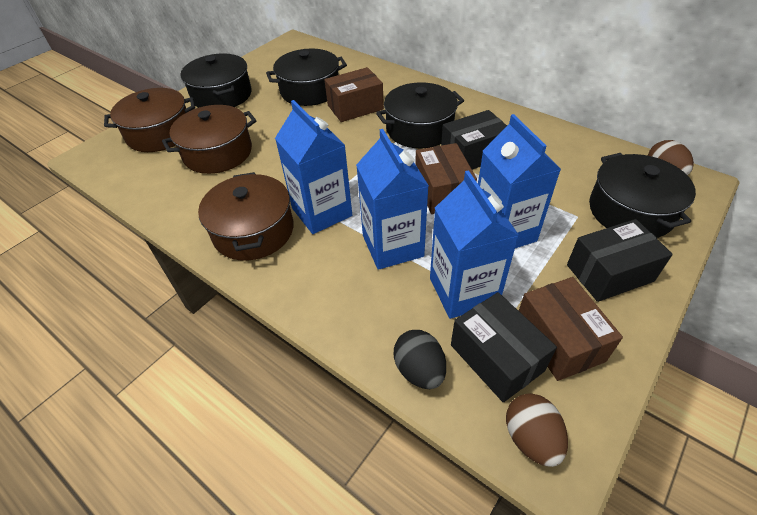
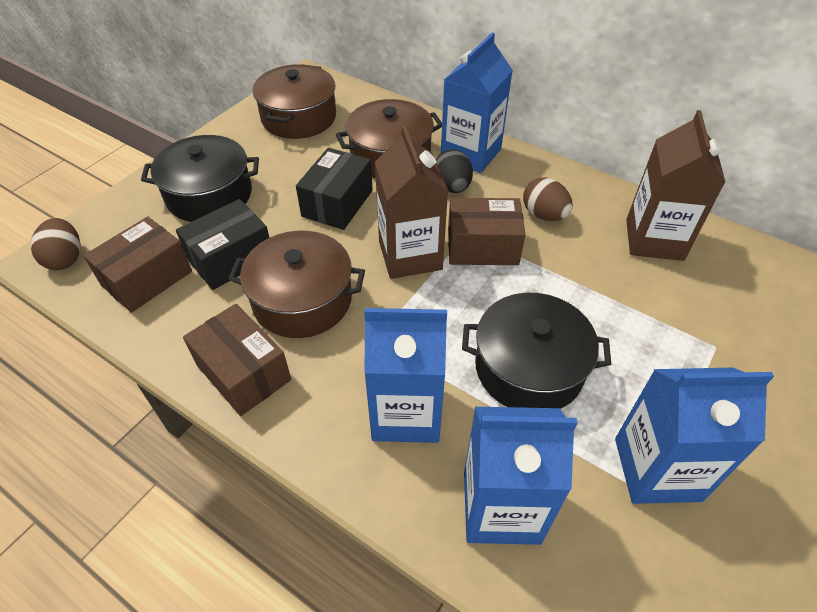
black box: [441,110,507,170] [451,292,557,402] [567,219,673,302] = 3 -> [176,199,269,290] [296,148,373,230] = 2
black pot: [180,53,251,108] [266,48,347,106] [376,82,464,148] [589,153,696,238] = 4 -> [141,135,259,222] [462,293,611,409] = 2
brown carton: none = 0 -> [375,125,448,279] [626,110,725,261] = 2

